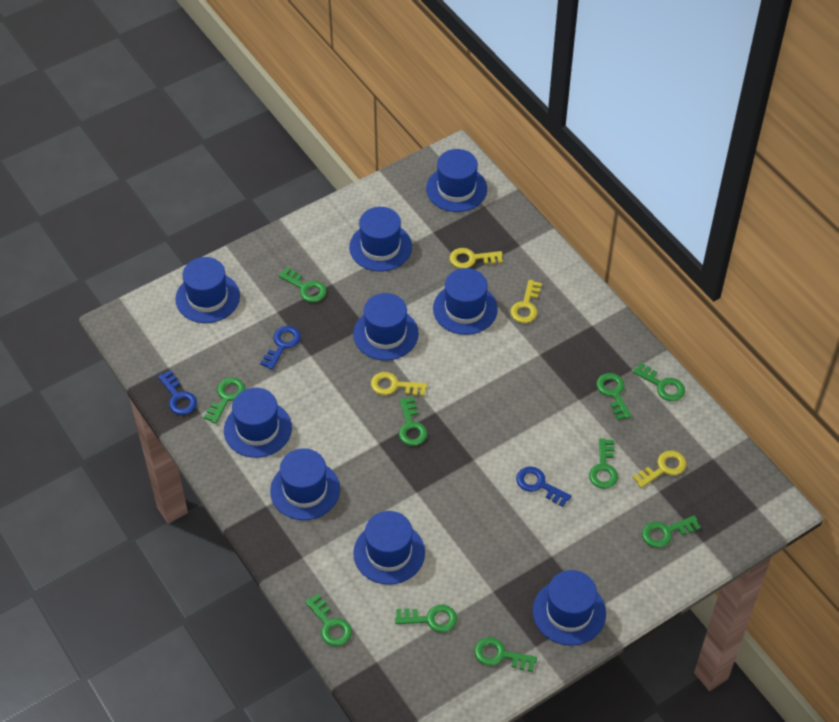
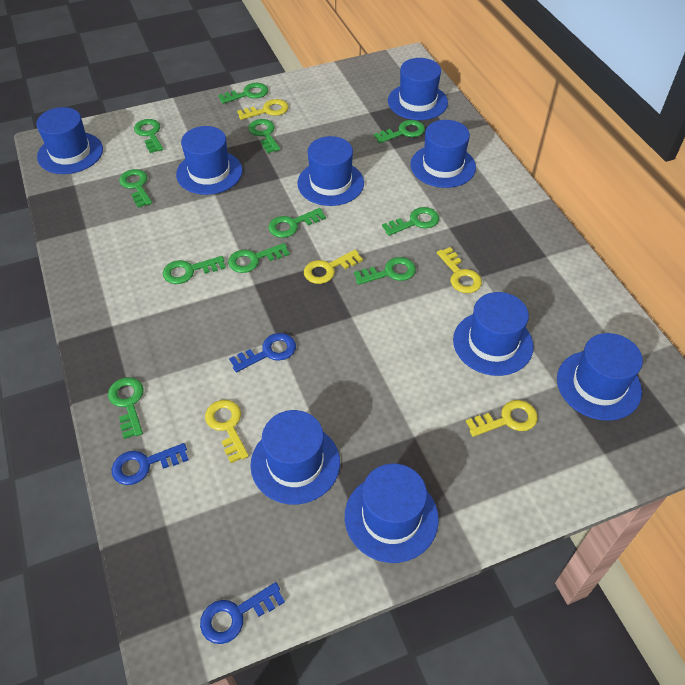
green key: [204,377,245,424] [278,267,327,302] [305,594,352,646] [395,605,457,633] [399,397,427,446] [474,637,537,672] [589,438,618,489] [596,373,632,420] [633,363,685,401] [642,515,701,548] = 10 -> [108,377,144,439] [119,169,152,208] [134,119,163,153] [163,256,226,284] [218,83,268,104] [228,243,290,273] [248,119,280,153] [268,208,326,238] [354,257,416,285] [374,120,425,143] [382,207,439,236] = 11
yellow key: [371,372,427,396] [450,248,503,269] [510,280,542,323] [632,451,687,488] = 4 -> [205,400,249,463] [237,99,289,120] [304,250,363,284] [437,247,482,293] [466,400,538,437] = 5

